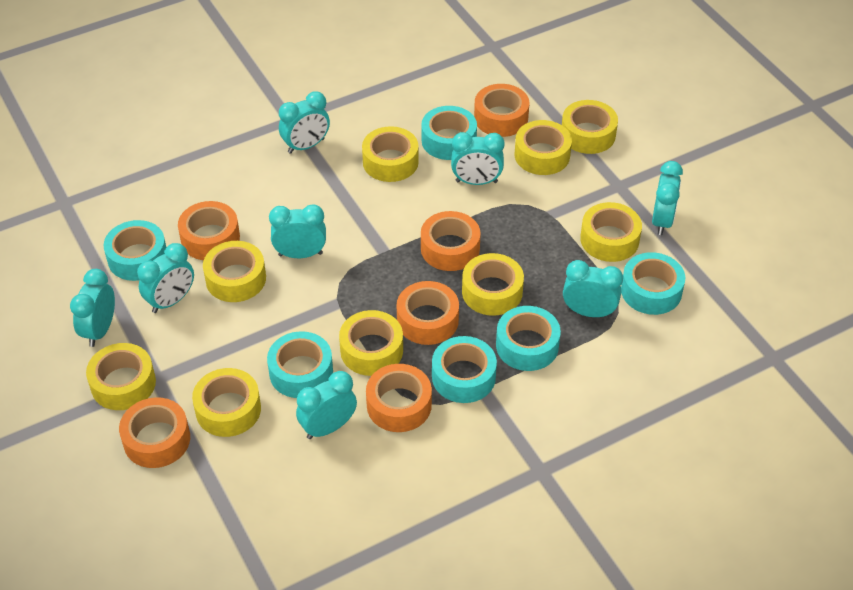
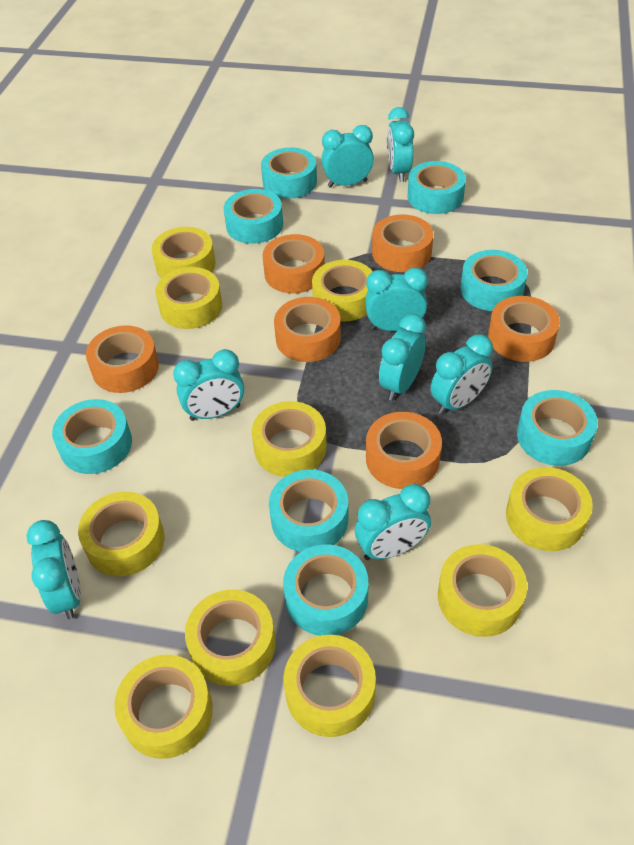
turquoise tape: [103,220,166,281] [267,331,333,398] [421,106,477,160] [432,336,497,403] [496,306,561,371] [621,252,685,315] = 6 -> [52,399,132,474] [223,189,283,244] [261,147,317,199] [269,470,348,552] [283,544,368,636] [407,161,466,214] [460,250,528,311] [517,390,598,466] = 8
yellow tape: [86,343,156,410] [192,368,261,437] [203,241,266,302] [339,310,403,376] [362,126,419,182] [462,253,524,316] [515,120,572,175] [562,100,618,154] [580,202,642,262] = 9 -> [78,492,165,576] [114,655,213,759] [152,227,216,278] [155,267,222,329] [185,589,276,686] [251,401,327,477] [284,635,376,737] [312,260,373,322] [438,544,527,637] [506,467,593,551] = 10

